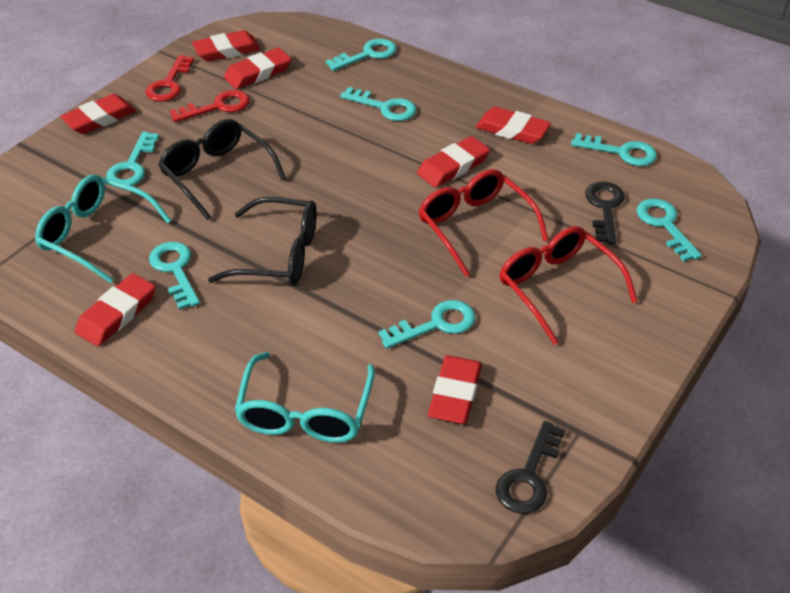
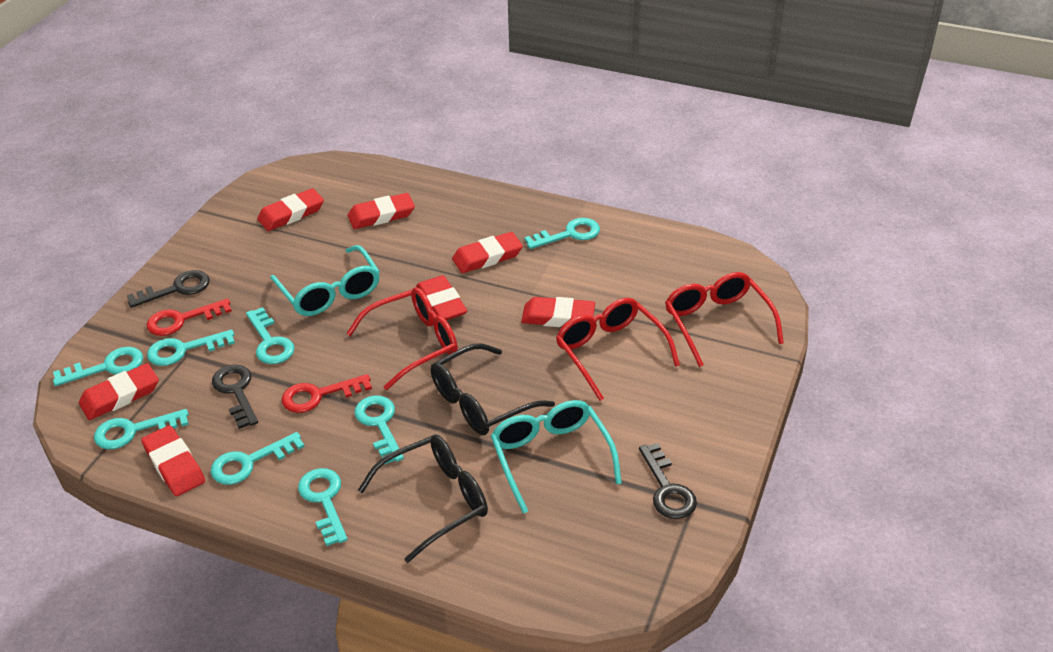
black key: [496,421,566,514] [585,181,625,244] = 2 -> [127,270,210,308] [212,365,258,429] [639,443,697,519] = 3
red glasses: [419,169,549,277] [499,226,638,345] = 2 -> [346,287,458,390] [556,298,680,401] [665,272,784,367] = 3
turquoise key: [106,132,159,186] [149,242,200,310] [326,39,397,71] [340,87,416,121] [378,300,475,349] [571,133,657,166] [637,198,702,262] = 7 -> [53,347,143,386] [94,409,189,449] [147,330,235,366] [210,432,305,485] [246,307,295,364] [298,468,348,546] [355,395,404,464] [524,218,600,249] = 8

